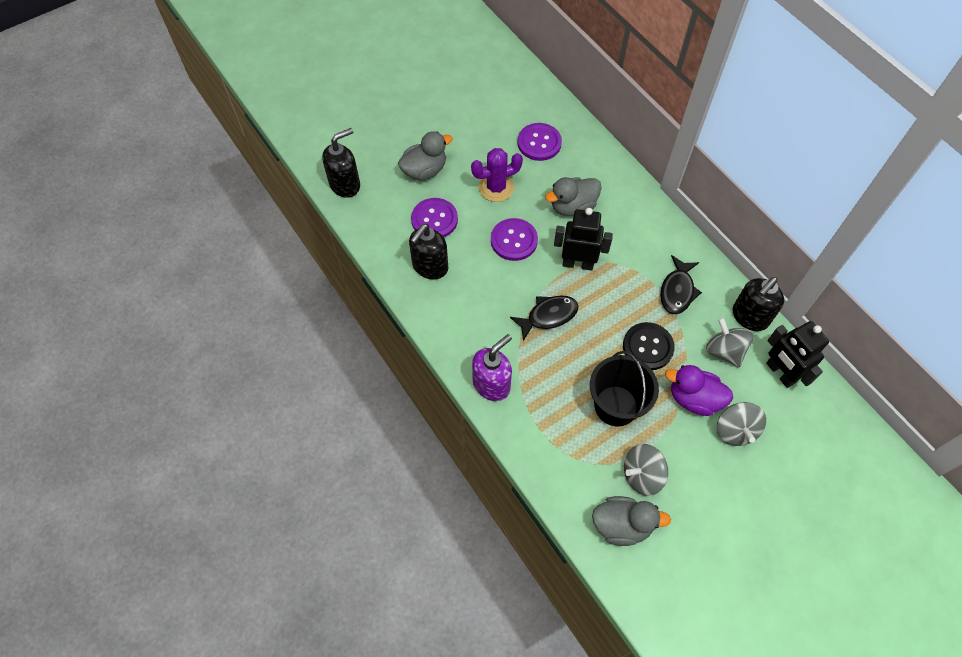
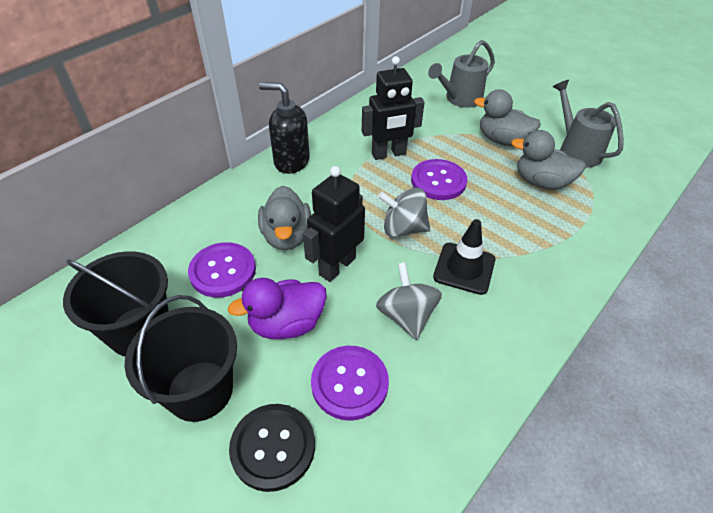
black bucket: [590,351,659,427] = 1 -> [63,251,169,356] [124,295,237,422] = 2
black fish: [510,296,579,341] [660,255,702,314] = 2 -> none = 0
black soap dispenser: [322,128,360,198] [409,224,448,280] [733,277,784,331] = 3 -> [259,82,310,174] = 1
black traffic cone: none = 0 -> [433,219,495,295] = 1
grey spinning top: [624,444,668,496] [706,317,754,368] [717,402,766,446] = 3 -> [376,262,442,340] [378,187,430,238] = 2
grey watering can: none = 0 -> [428,40,495,108] [553,80,624,167] = 2
purple cactus: [471,148,523,202] = 1 -> none = 0
purple soap dispenser: [472,334,512,401] = 1 -> none = 0

